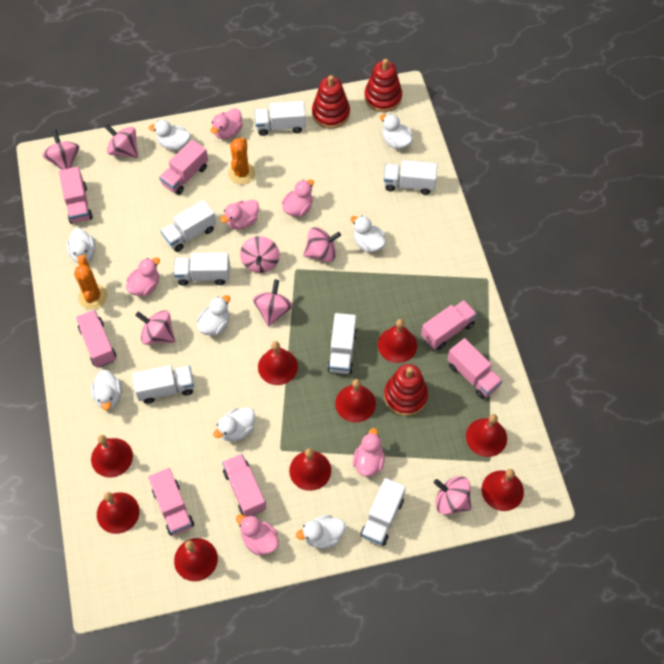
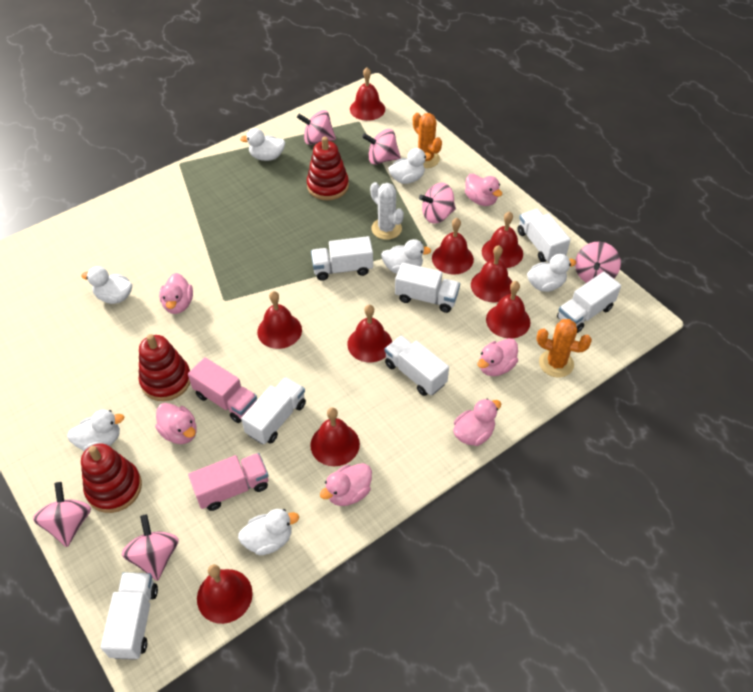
pink spinning top: [42,130,79,170] [104,123,138,158] [135,310,175,345] [240,236,280,273] [253,280,293,327] [303,227,341,262] [434,476,471,515] = 7 -> [33,482,91,547] [122,514,179,581] [297,110,336,145] [362,129,401,165] [419,183,456,223] [575,242,621,283] = 6
pink truck: [59,167,93,224] [76,310,116,368] [148,468,194,536] [159,140,208,195] [222,454,266,517] [421,300,477,350] [447,338,503,399] = 7 -> [188,357,257,423] [188,453,268,511] = 2
white cactus: none = 0 -> [370,182,404,240] = 1
white duck: [66,228,96,263] [91,369,122,410] [149,120,191,151] [197,295,230,336] [213,407,255,442] [296,515,345,549] [351,216,386,252] [380,114,413,149] = 8 -> [67,409,124,451] [81,266,132,304] [238,509,299,555] [240,128,285,161] [381,239,431,274] [388,148,431,184] [527,254,576,292] = 7

